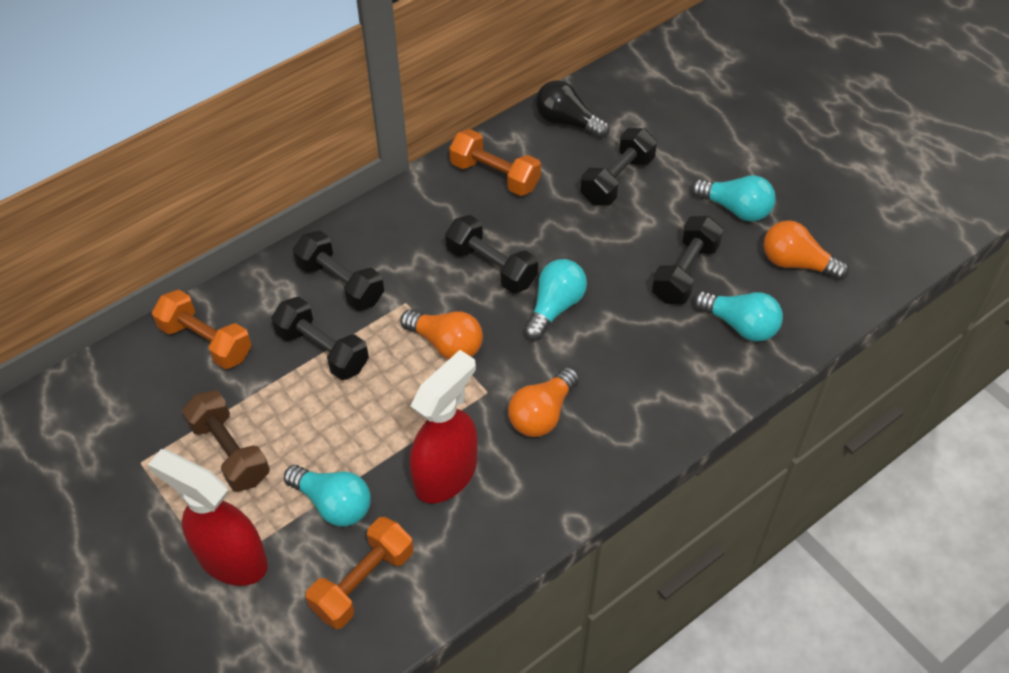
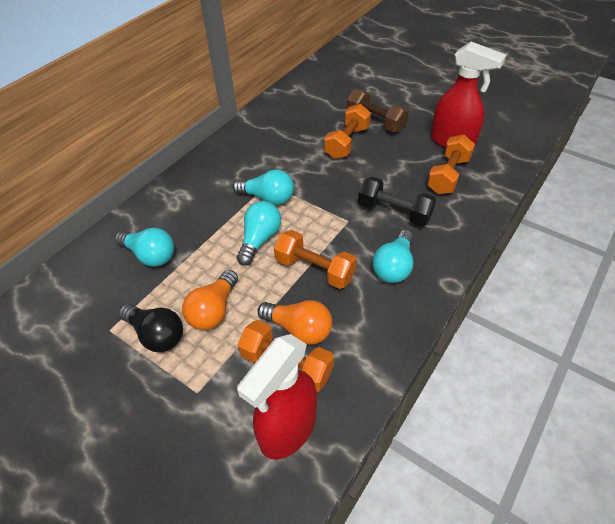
black dumbbell: [271,297,369,380] [293,231,384,311] [445,215,538,293] [580,128,657,206] [651,216,723,304] = 5 -> [358,177,436,226] = 1
orange dumbbell: [152,290,252,369] [306,517,413,629] [449,129,541,196] = 3 -> [238,320,334,392] [274,230,357,289] [324,104,371,159] [427,134,475,194] = 4
orange light bulb: [400,310,483,359] [508,367,579,437] [764,220,849,280] = 3 -> [182,270,238,330] [257,300,332,345] = 2

